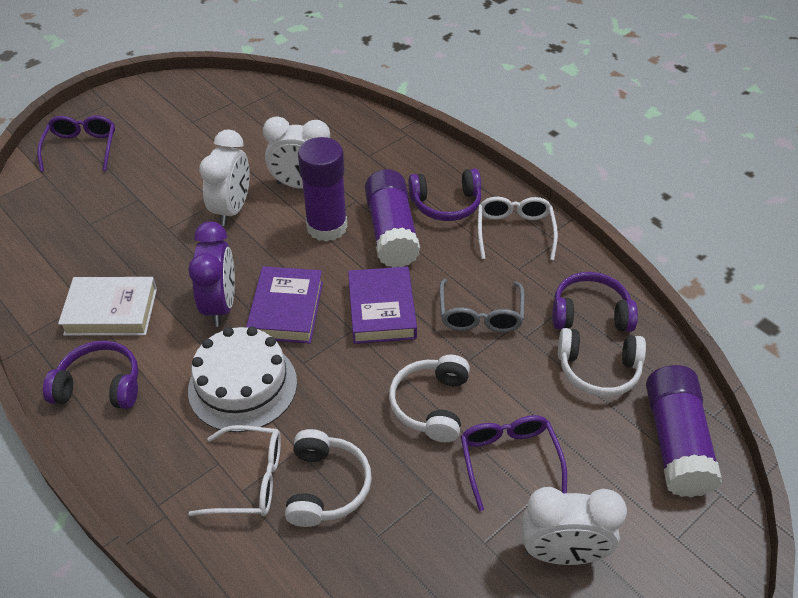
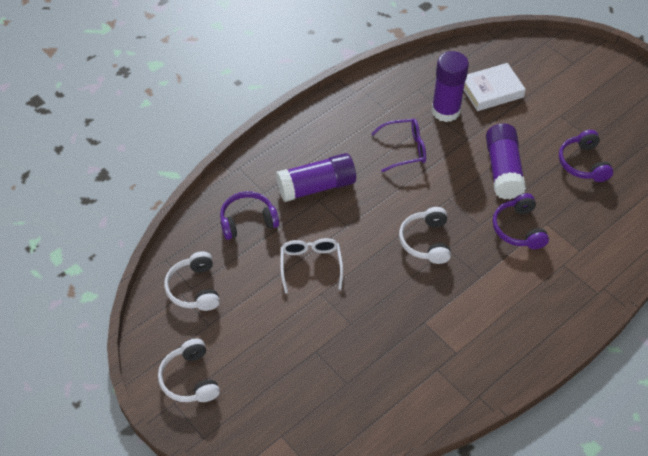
grey glasses: [439,279,525,332] = 1 -> none = 0
purple book: [246,266,323,344] [348,266,417,344] = 2 -> none = 0
purple clock: [188,222,235,327] = 1 -> none = 0
purple glasses: [37,115,115,172] [461,415,567,511] = 2 -> [371,119,426,172] = 1
white cake: [188,326,297,432] = 1 -> none = 0
white clock: [199,129,250,226] [263,116,330,189] [522,487,627,565] = 3 -> none = 0
white glasses: [188,425,281,516] [478,197,558,260] = 2 -> [280,238,343,293] = 1

